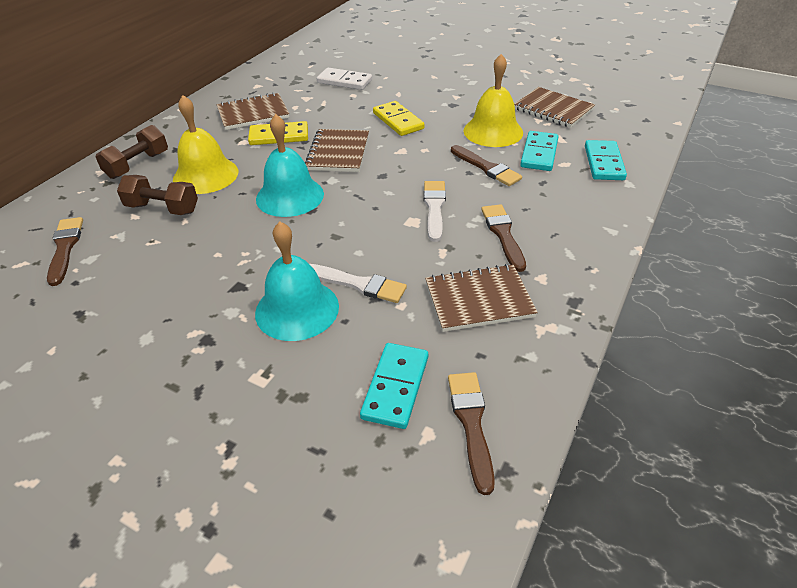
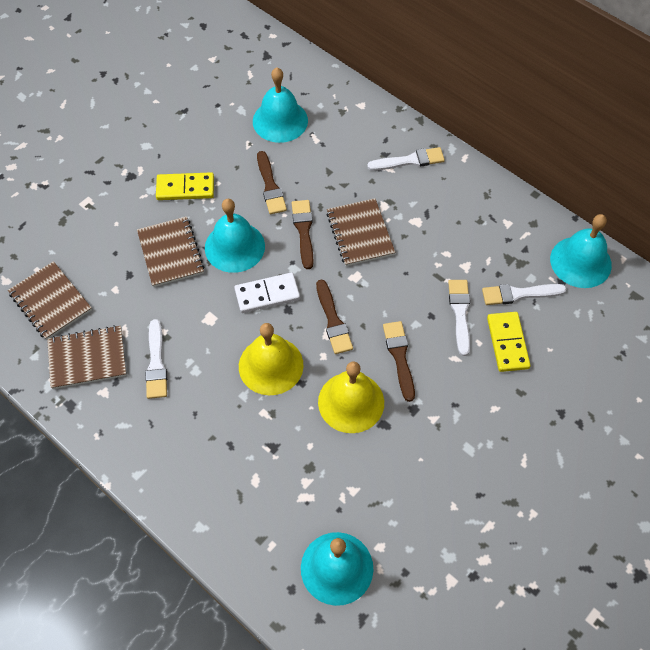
brown dumbbell: [95,125,168,179] [117,175,198,215] = 2 -> none = 0
turquoise bell: [255,222,339,341] [256,114,324,217] = 2 -> [205,199,265,273] [253,68,308,143] [301,532,373,606] [550,214,612,288] = 4
turquoise domino: [360,343,428,429] [520,131,559,171] [585,140,627,180] = 3 -> none = 0
white brush: [310,264,407,303] [424,181,446,242] = 2 -> [145,319,167,399] [367,147,445,171] [448,280,470,356] [482,284,567,305] = 4

